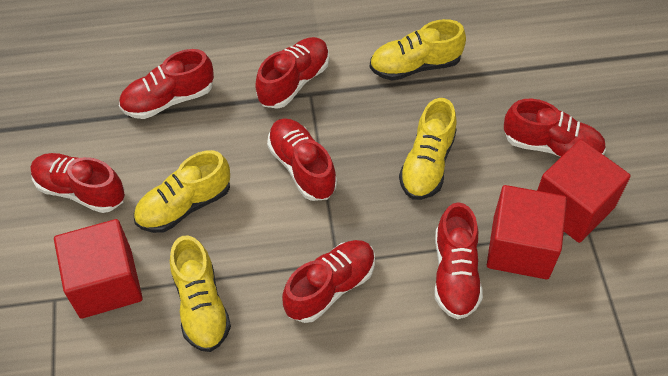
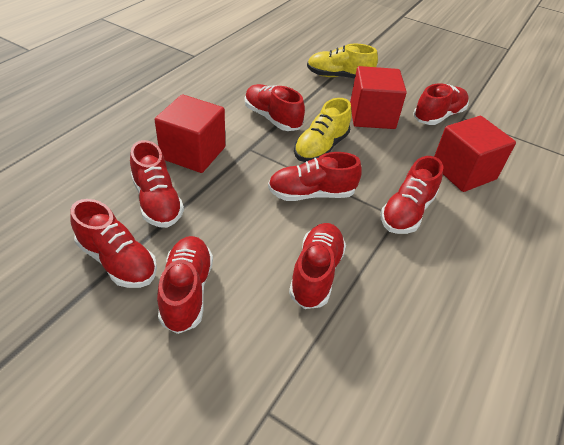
red shoe: [30,153,125,213] [119,49,214,119] [255,37,329,109] [267,118,337,201] [282,240,375,323] [434,202,483,319] [504,99,606,157] = 7 -> [70,199,157,288] [130,140,184,228] [157,236,213,334] [245,84,305,131] [268,152,362,201] [289,223,346,309] [380,156,443,234] [413,83,469,125] = 8
yellow shoe: [134,150,230,233] [170,235,231,352] [370,19,466,81] [399,98,457,200] = 4 -> [294,98,352,162] [307,44,378,79] = 2

